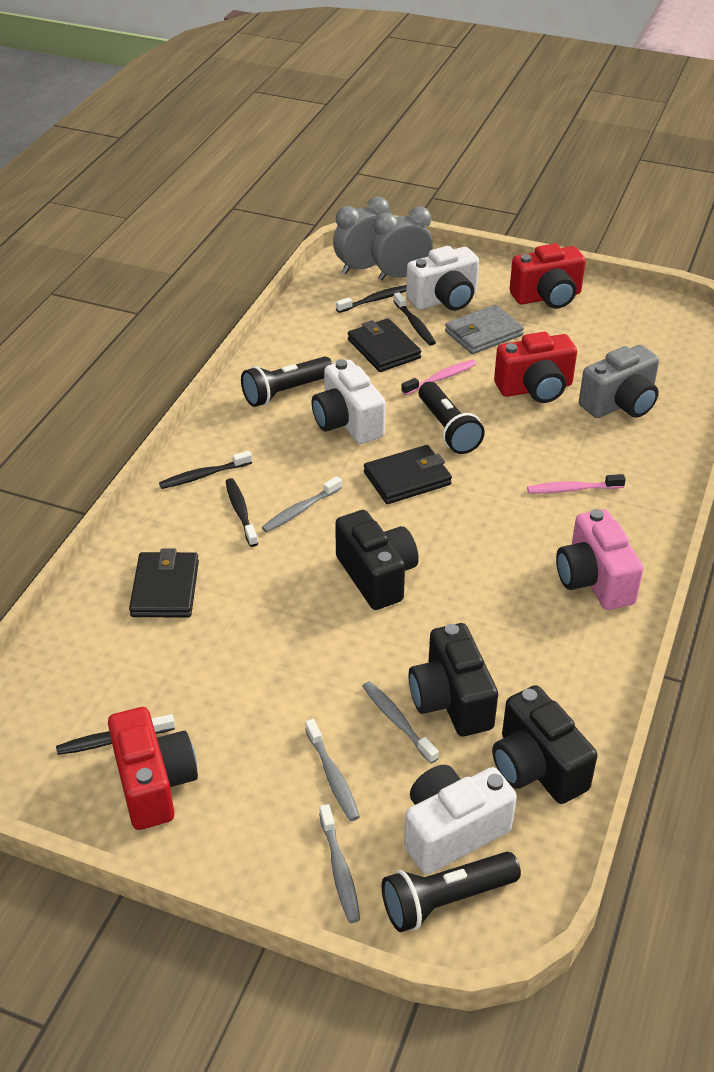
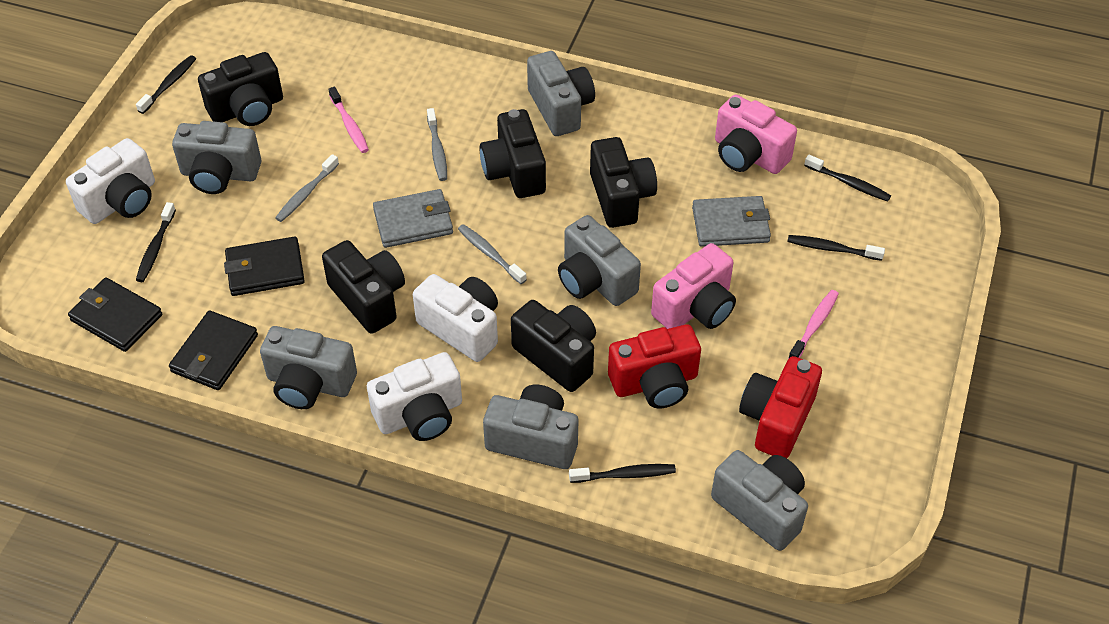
black camera: [335,510,419,610] [408,623,498,736] [492,685,598,804] = 3 -> [198,52,283,126] [322,240,405,334] [479,109,546,198] [511,300,596,392] [590,137,657,228] = 5
black flashlight: [241,357,333,407] [382,852,521,932] [419,382,485,454] = 3 -> none = 0
grey camera: [579,345,659,418] = 1 -> [172,121,261,194] [260,326,357,409] [483,385,578,469] [527,51,595,136] [558,215,641,306] [711,450,808,551] = 6
grey clock: [333,196,390,274] [371,206,433,281] = 2 -> none = 0
grey toothbrush: [261,476,342,533] [305,719,360,821] [319,804,360,923] [362,681,439,764] = 4 -> [275,154,339,222] [427,108,447,181] [458,224,527,284] = 3
grey wallet: [445,305,524,354] = 1 -> [373,189,453,248] [692,196,771,247] = 2
pink camera: [556,509,643,610] = 1 -> [651,243,736,329] [715,94,797,174] = 2
red camera: [108,707,198,830] [494,332,577,403] [510,243,586,309] = 3 -> [608,324,701,408] [739,356,822,458] = 2

